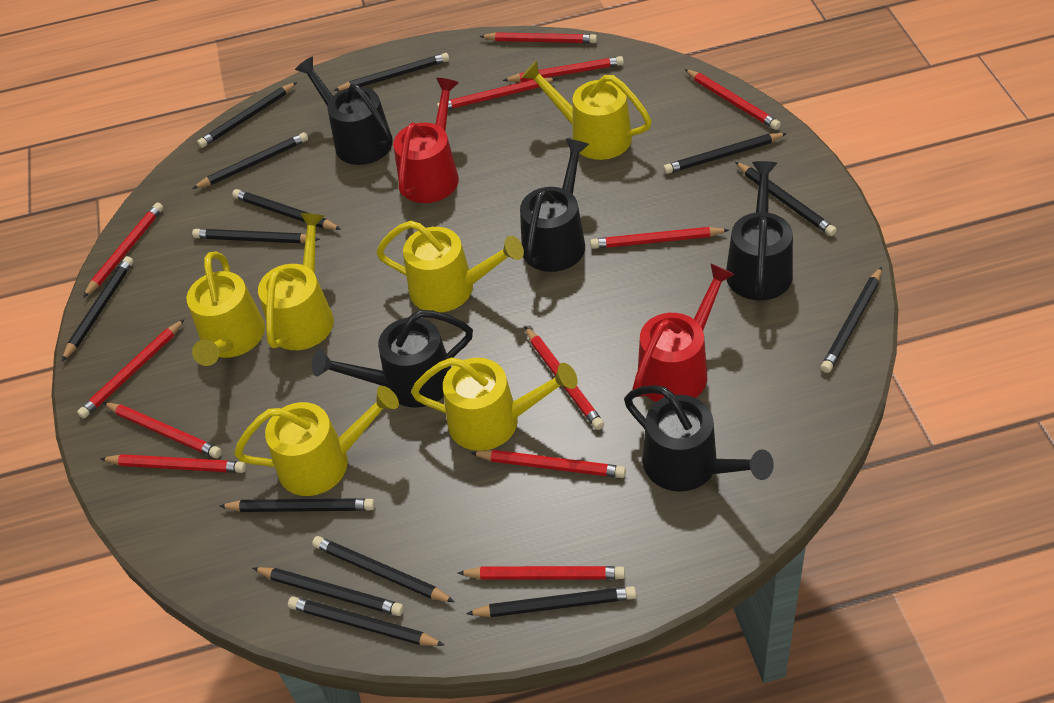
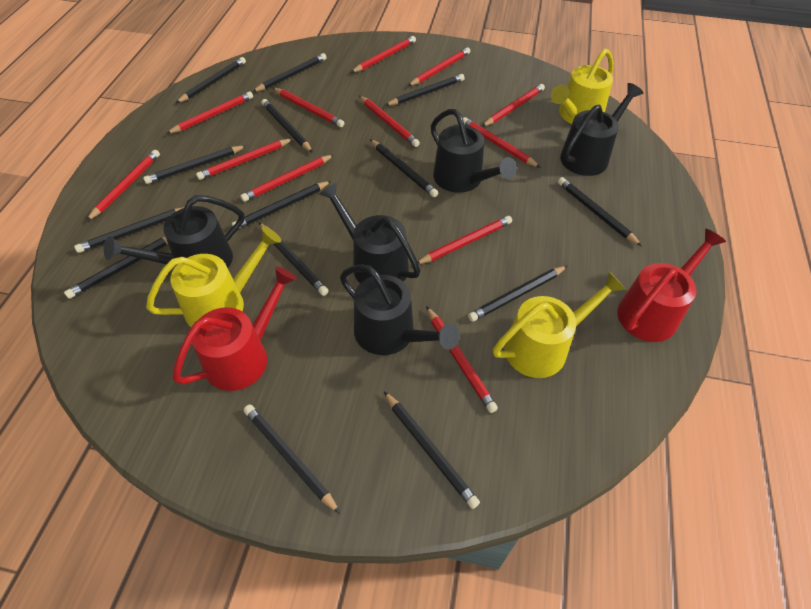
yellow watering can: [187,252,265,366] [234,386,399,496] [258,213,334,350] [376,221,524,313] [411,357,577,451] [521,61,652,160] = 6 -> [146,226,281,327] [493,272,626,378] [551,48,614,124] = 3

